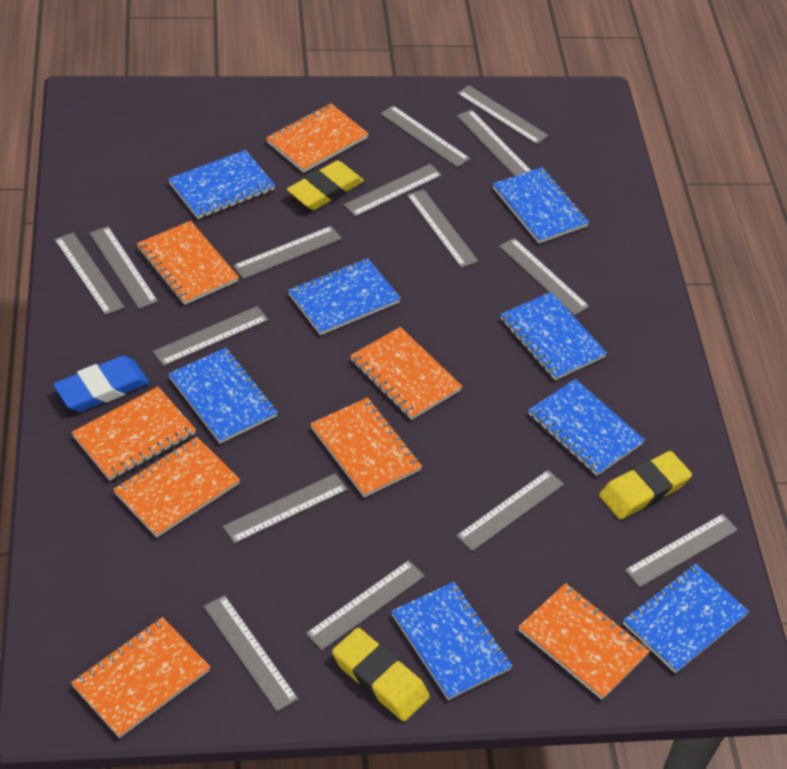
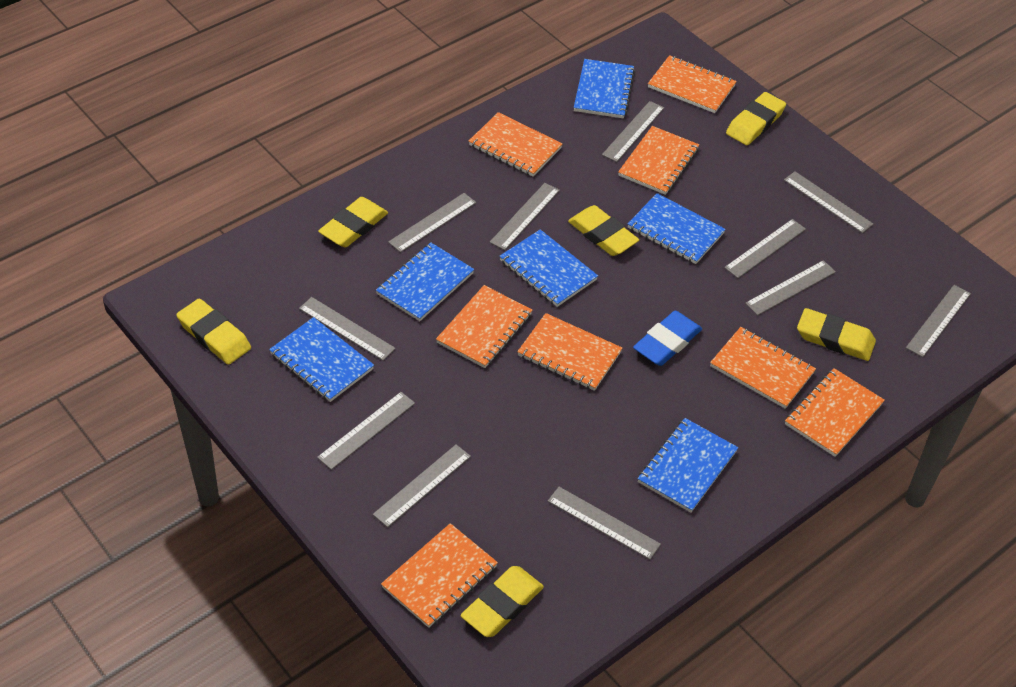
blue notebook: [168,150,275,219] [169,348,278,444] [288,258,401,335] [391,582,512,700] [493,167,589,244] [500,292,607,380] [529,379,645,476] [623,563,749,673] = 8 -> [269,317,374,402] [376,242,474,321] [500,229,598,307] [574,59,635,118] [628,193,726,264] [638,418,738,512] = 6
grey ruler: [54,233,125,315] [89,226,158,309] [153,306,268,366] [203,595,298,712] [223,473,348,544] [233,226,342,279] [306,560,425,651] [343,164,442,217] [380,105,470,168] [407,189,478,268] [456,110,531,176] [456,470,564,551] [457,85,548,145] [499,238,589,316] [624,514,738,588] = 15 -> [299,297,396,361] [317,392,415,470] [373,444,471,527] [388,193,476,253] [490,183,560,250] [548,487,661,559] [602,101,664,162] [724,219,806,278] [745,260,836,315] [784,171,873,233] [906,285,971,357] = 11
yellow eraser: [287,160,364,210] [332,628,430,721] [599,451,692,520] = 3 -> [176,299,251,365] [318,197,388,247] [461,566,544,637] [568,205,639,256] [726,92,786,145] [797,308,876,361] = 6

